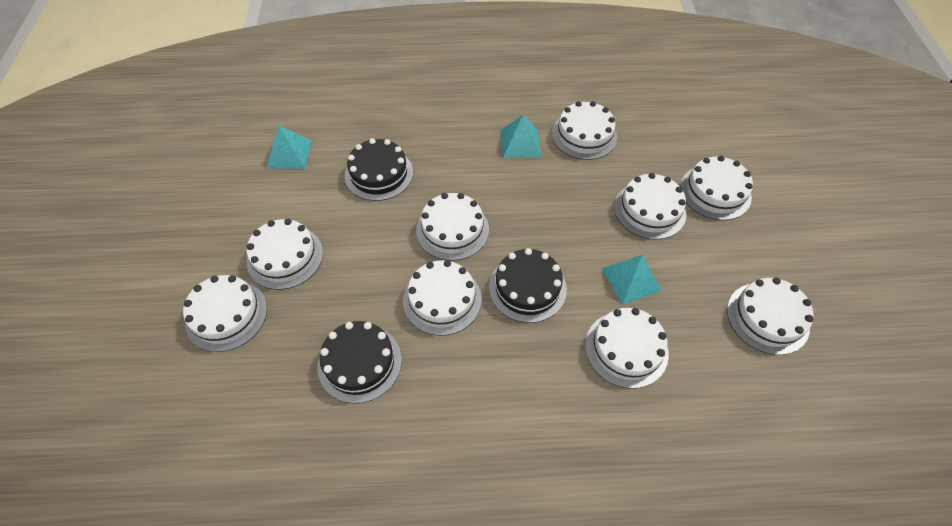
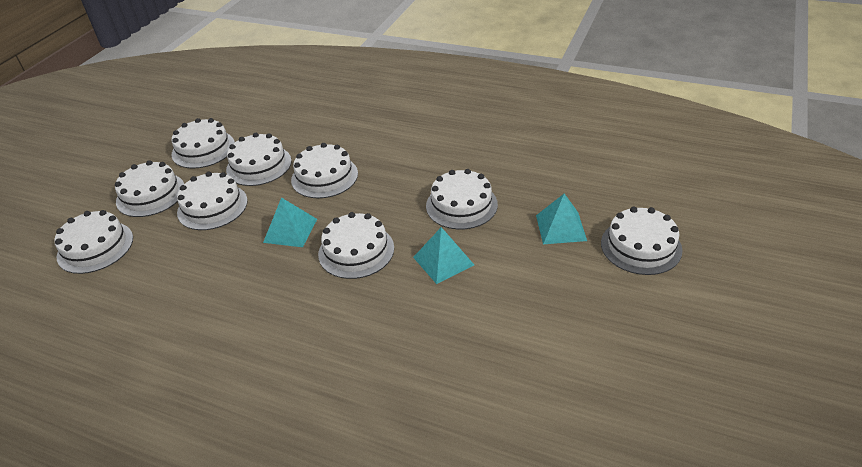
black cake: [317,321,402,404] [345,138,413,201] [489,248,567,323] = 3 -> none = 0

